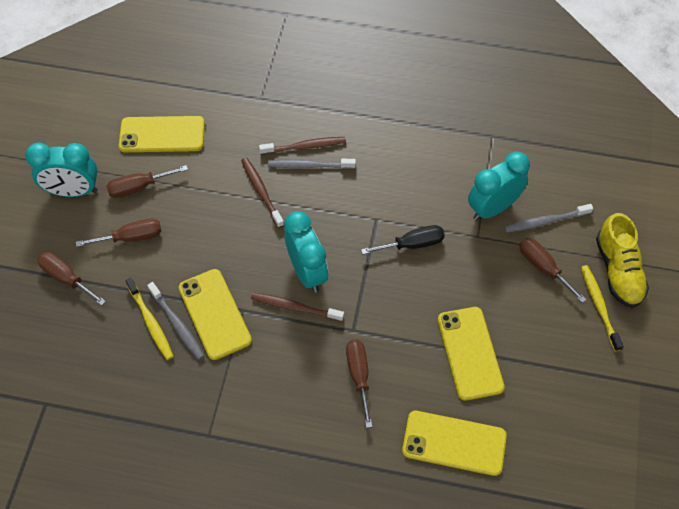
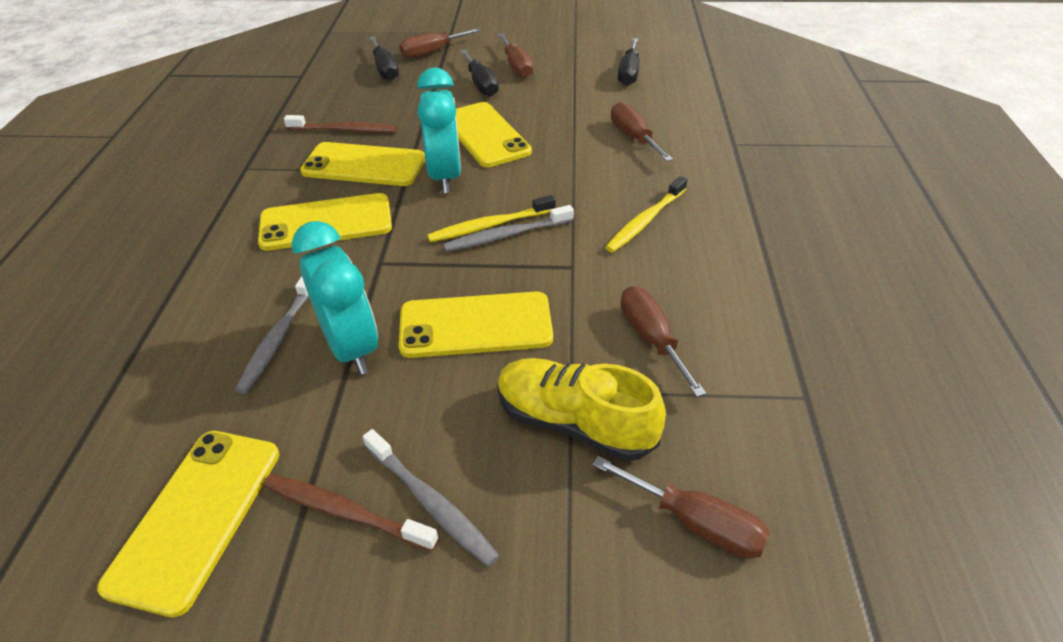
black screwdriver: [361,225,445,254] = 1 -> [369,36,399,81] [460,49,499,97] [618,38,639,86] = 3
brown toothbrush: [241,158,284,228] [251,293,344,322] [259,137,346,155] = 3 -> [263,474,439,551] [284,115,397,133] = 2
turquoise clock: [25,143,98,197] [284,211,328,292] [468,152,530,221] = 3 -> [292,221,378,375] [417,67,461,193] = 2
yellow phone: [119,116,205,152] [178,269,252,360] [402,411,507,476] [438,307,505,401] = 4 -> [97,431,279,617] [258,193,392,251] [300,142,425,186] [398,292,553,358] [456,102,532,167] = 5

